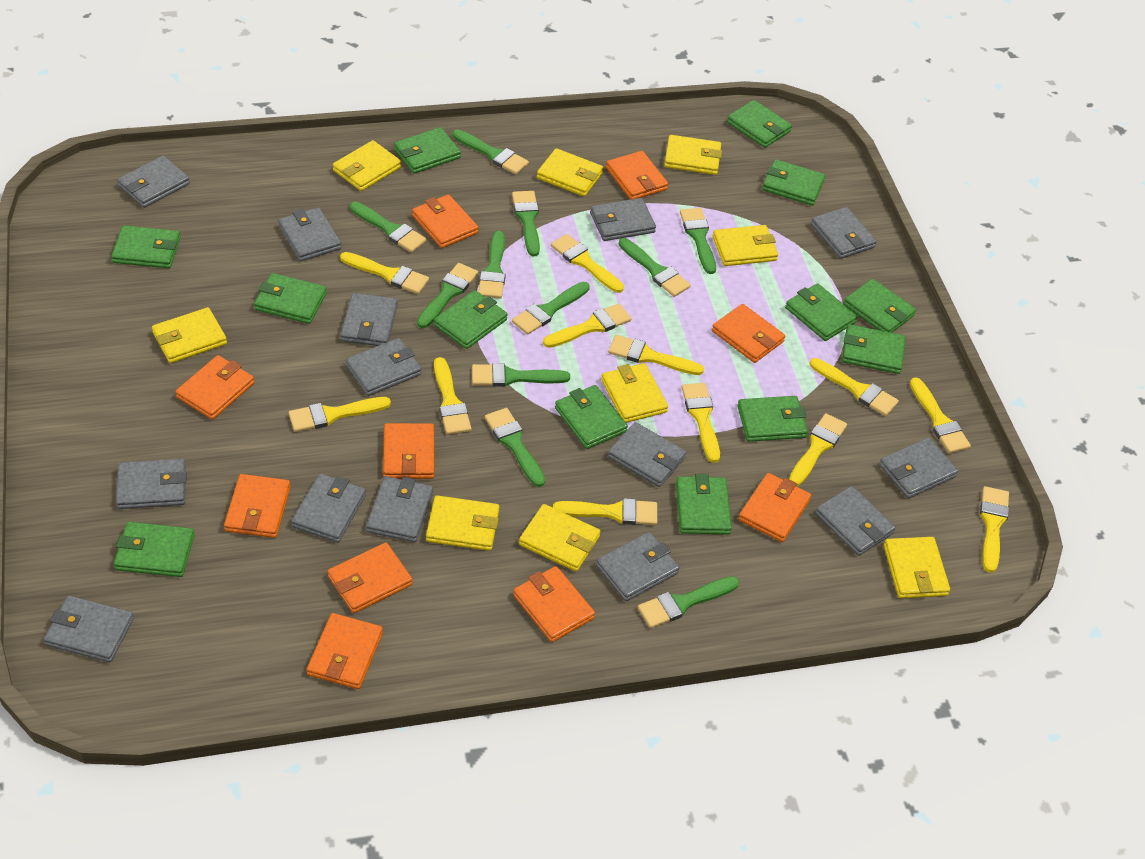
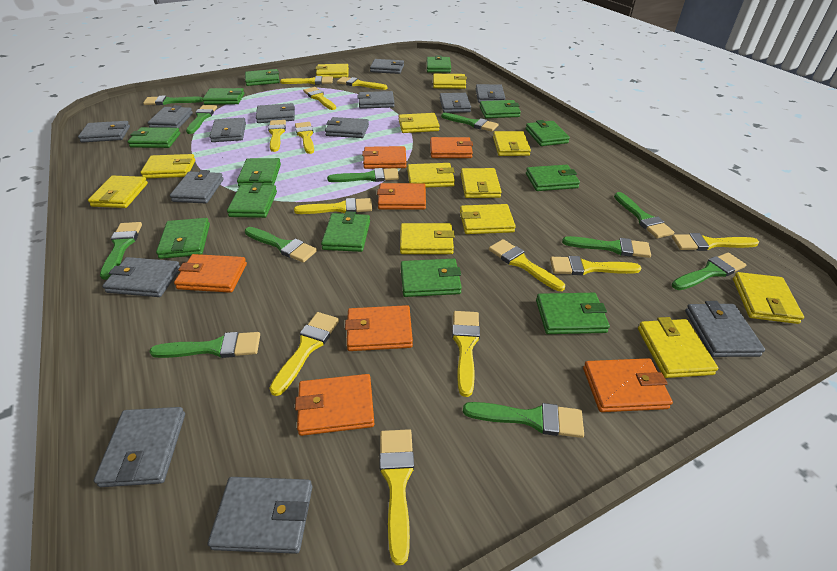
orange wallet: [175,355,254,420] [224,474,291,538] [307,613,383,689] [328,543,412,613] [383,423,434,479] [412,194,478,248] [513,566,595,642] [606,151,668,200] [712,304,785,363] [738,473,811,542] = 10 -> [174,254,247,293] [295,374,374,436] [345,305,413,351] [362,146,406,169] [377,183,426,210] [430,137,473,158] [583,358,673,412] = 7
yellow wallet: [152,307,227,363] [333,140,401,191] [426,495,499,551] [519,504,600,571] [537,148,603,196] [601,363,668,423] [664,135,722,175] [713,225,778,266] [884,537,950,598] = 9 -> [88,176,148,208] [140,154,195,179] [315,64,349,78] [398,113,440,133] [400,223,455,254] [407,163,455,188] [433,74,467,89] [460,204,516,234] [461,168,501,198] [493,131,531,156] [638,317,718,378] [733,272,804,324] = 12

